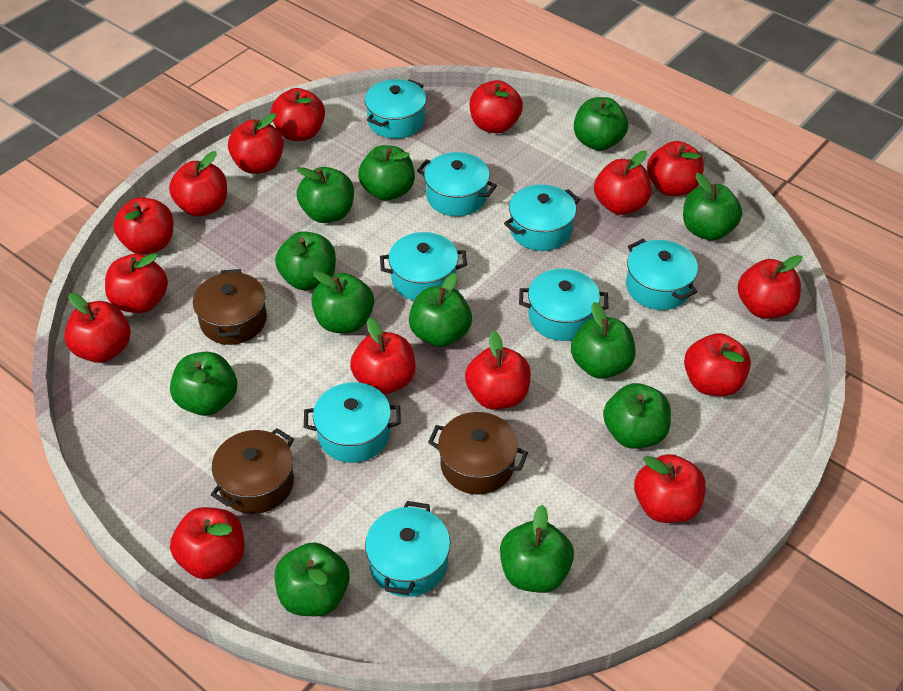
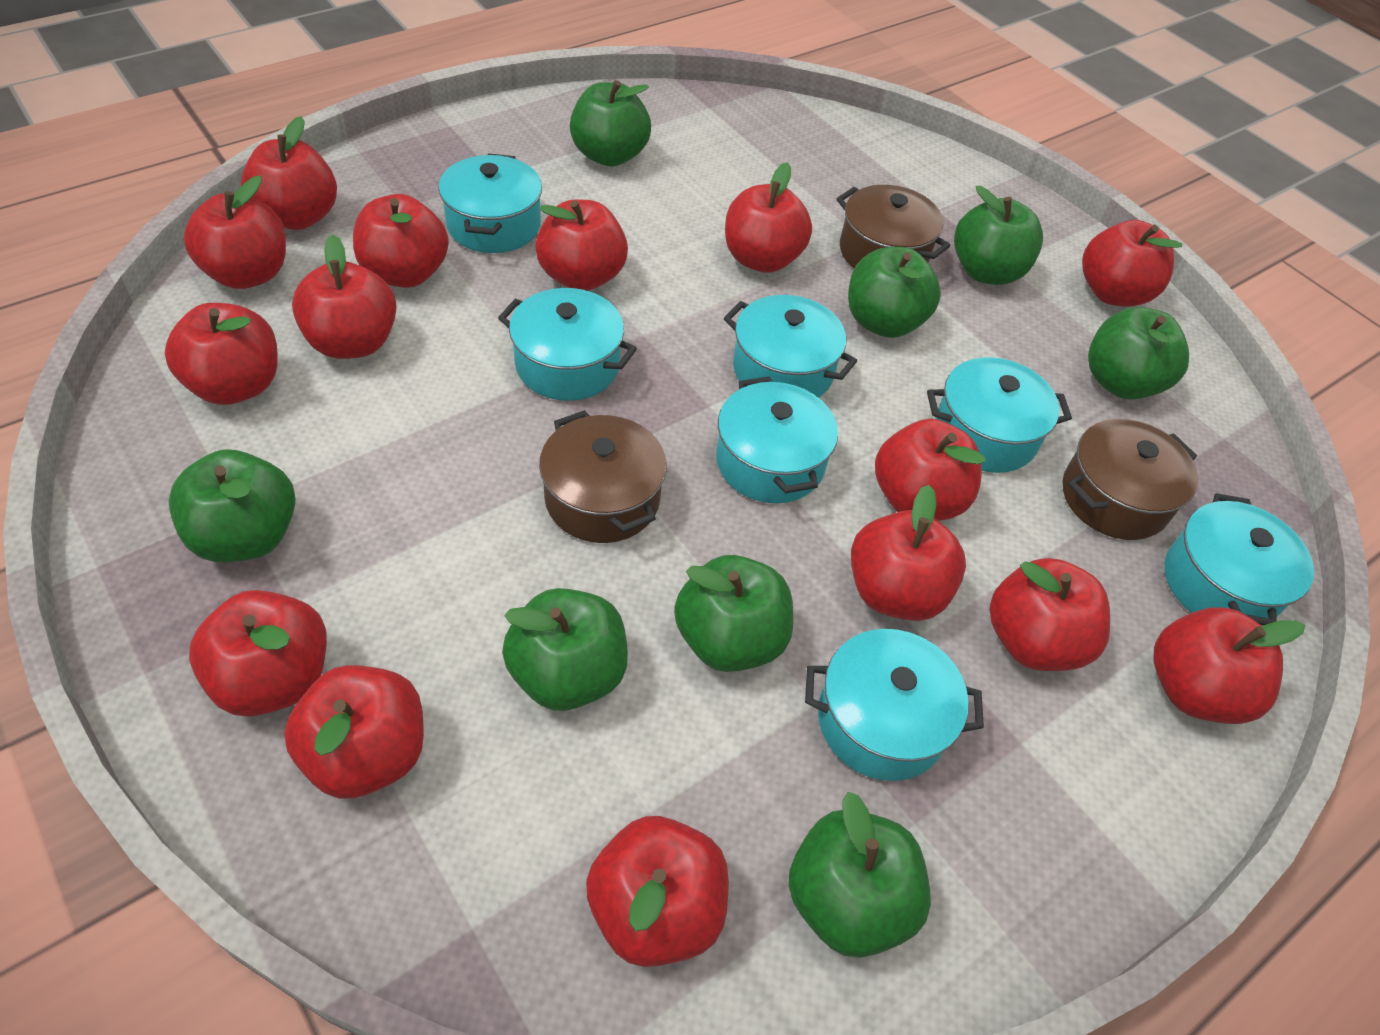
green apple: [170,352,237,416] [274,542,350,616] [275,231,336,290] [297,167,354,223] [311,271,374,333] [358,145,415,201] [409,273,472,347] [500,505,574,593] [571,302,636,379] [574,97,628,151] [603,383,671,449] [683,173,742,241] = 12 -> [169,449,295,562] [502,588,628,711] [570,80,651,166] [674,555,793,672] [788,792,931,958] [848,247,941,338] [954,186,1043,285] [1088,307,1189,400] = 8
turquoise pot: [304,382,401,463] [365,79,426,139] [365,501,450,597] [380,232,467,301] [417,152,497,216] [504,184,580,251] [519,269,608,341] [626,239,698,310] = 8 -> [439,153,542,253] [498,288,637,401] [716,377,838,503] [724,295,857,398] [805,629,984,781] [927,357,1072,473] [1165,493,1314,625] = 7

